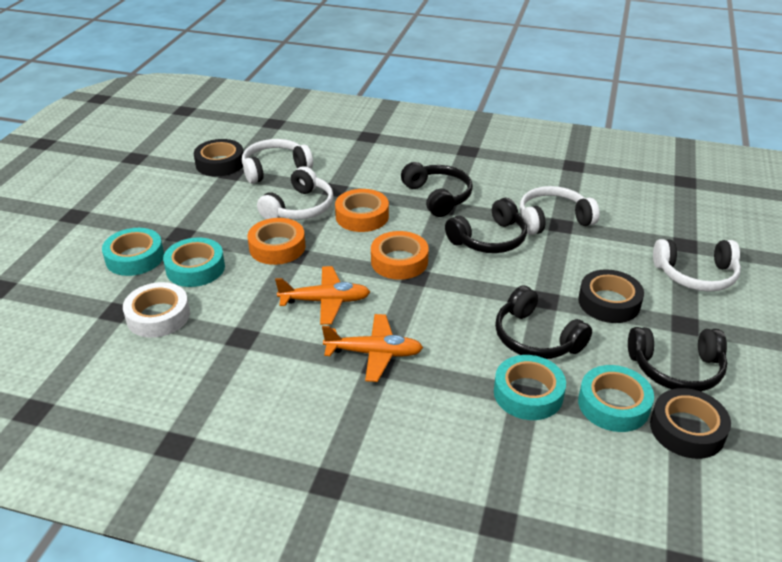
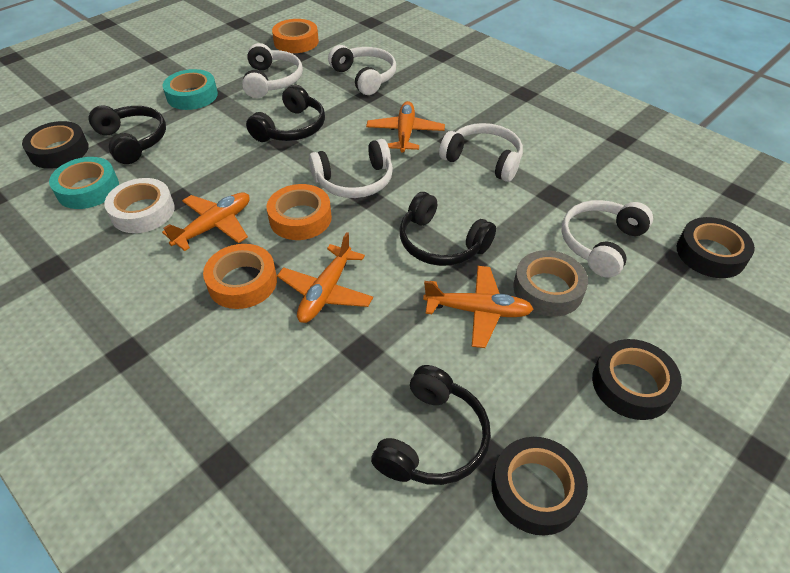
black tape: [194,139,244,176] [578,269,644,323] [650,388,731,459] = 3 -> [22,121,89,169] [492,437,588,536] [592,339,682,420] [677,217,755,278] = 4
grey tape: none = 0 -> [513,250,588,316] = 1
orange plane: [275,266,370,325] [322,314,423,382] = 2 -> [162,192,250,251] [277,232,373,323] [366,101,445,153] [423,266,534,348] = 4
turquoise tape: [102,228,164,276] [163,238,225,287] [494,355,566,420] [578,365,654,432] = 4 -> [49,157,119,209] [163,69,218,110] = 2
white headphones: [242,139,313,184] [257,166,333,220] [520,186,600,235] [653,239,741,292] = 4 -> [242,43,303,98] [309,139,393,198] [328,45,396,95] [439,123,523,182] [561,200,653,278] = 5

